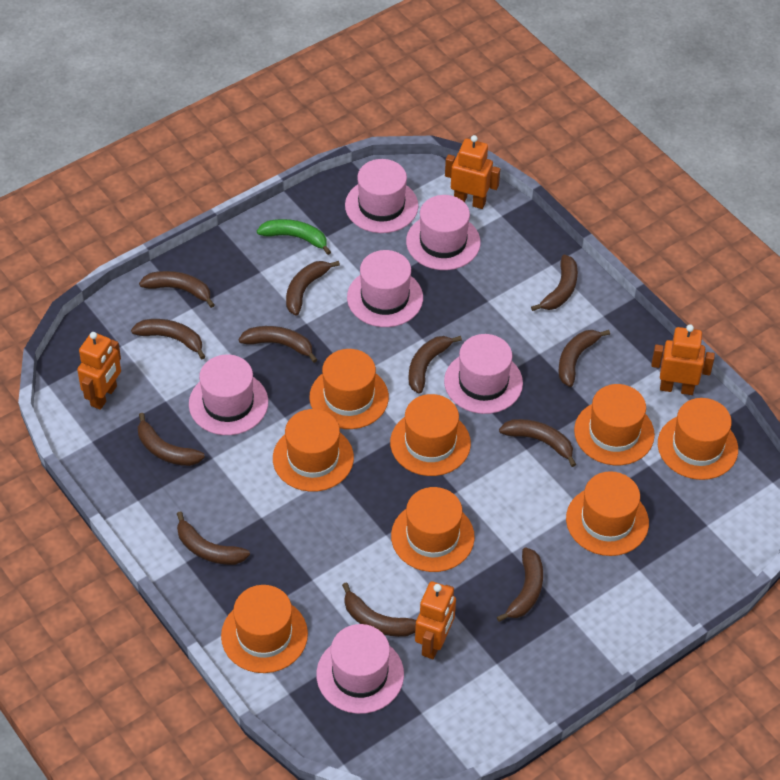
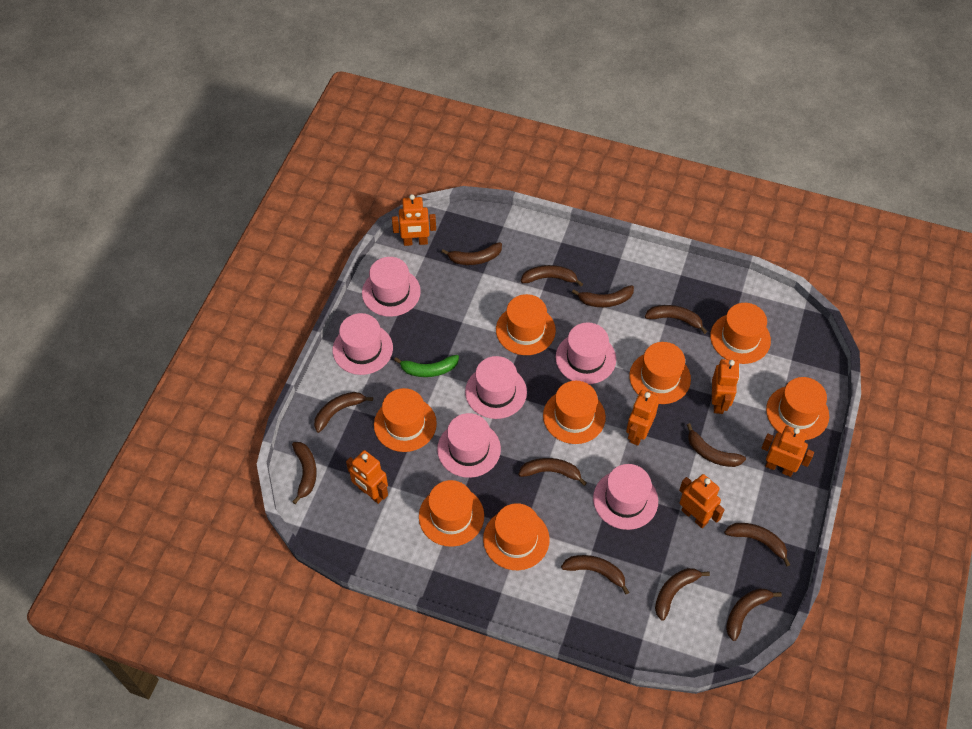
orange robot: [77,332,121,410] [415,581,456,659] [445,135,500,209] [651,324,715,395] = 4 -> [346,450,388,504] [392,194,436,246] [626,390,659,446] [679,474,725,528] [712,359,740,414] [761,426,814,477] = 6

